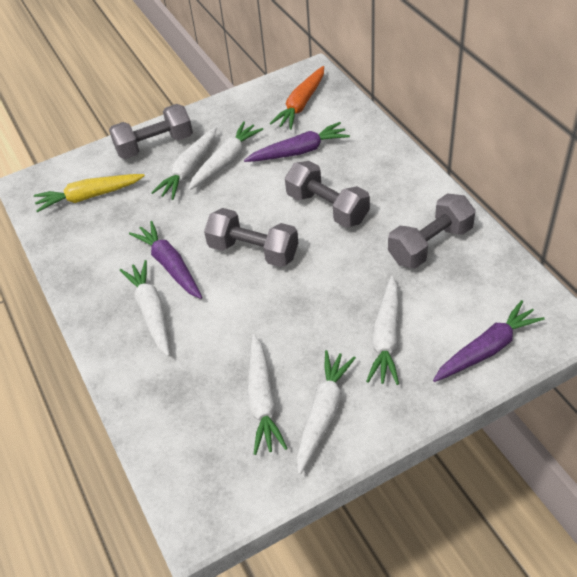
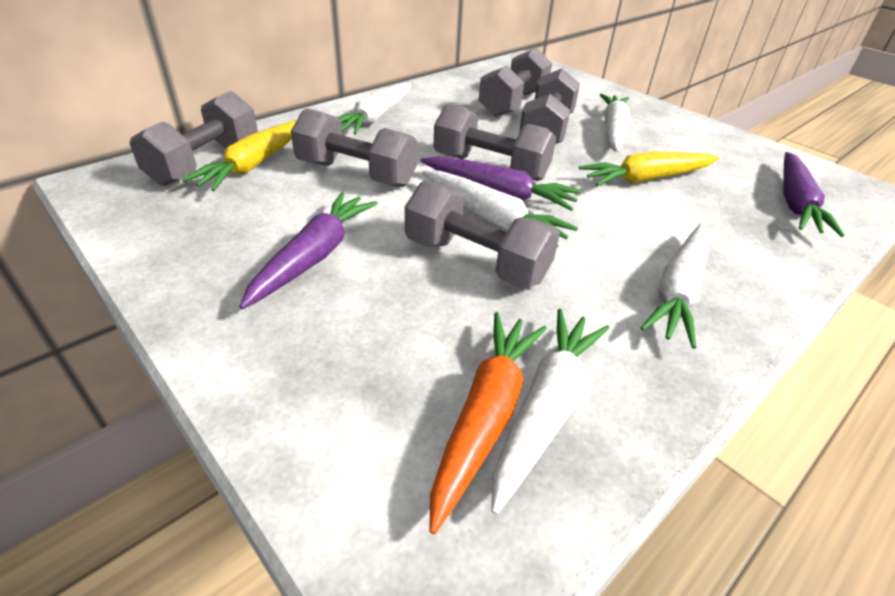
grey dumbbell: [109,104,193,159] [204,208,298,267] [285,161,370,228] [388,193,476,268] = 4 -> [130,91,258,186] [291,108,418,187] [405,180,560,288] [433,104,556,181] [479,48,552,117] [519,69,580,144] = 6
white carrot: [120,260,170,356] [151,127,217,200] [188,121,263,190] [247,334,288,455] [297,350,356,475] [366,276,399,385] = 6 -> [339,83,411,135] [422,170,578,248] [491,309,610,515] [600,94,630,153] [641,223,709,349] = 5
yellow carrot: [34,174,145,212] = 1 -> [182,120,297,191] [579,152,719,186] = 2

